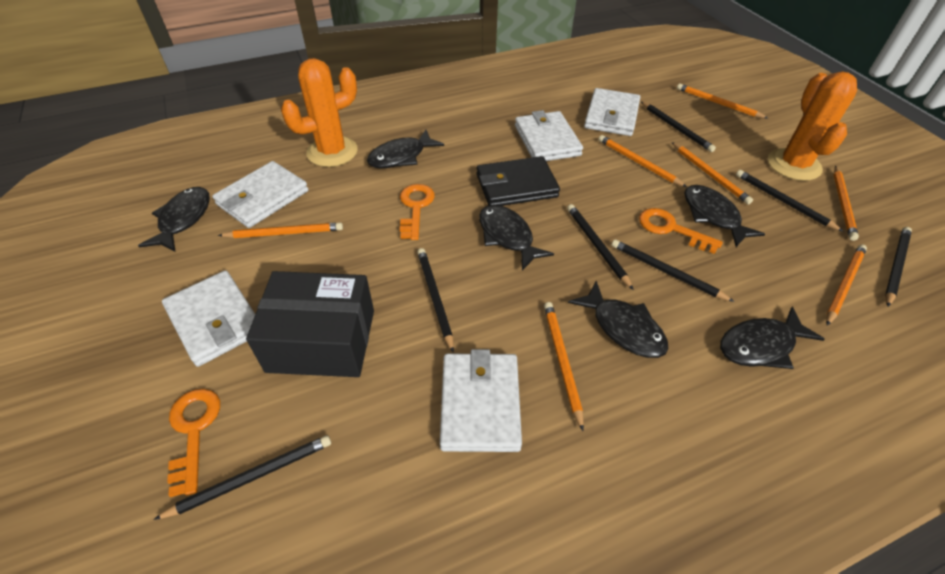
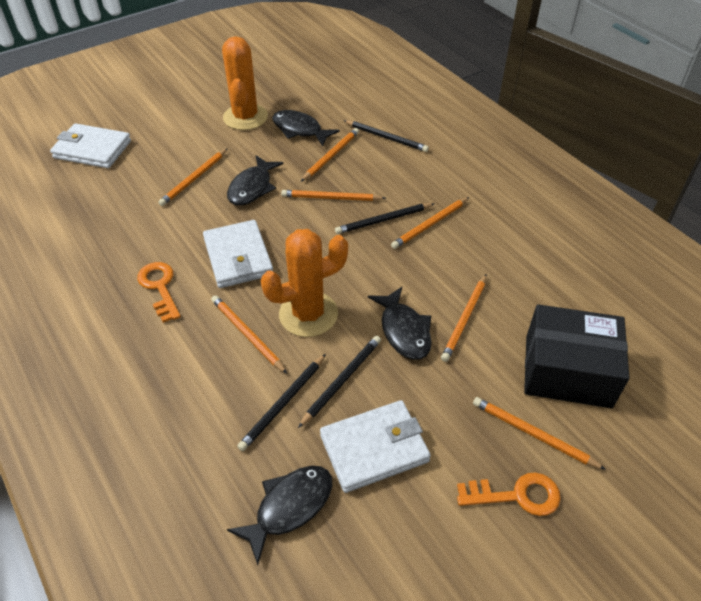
black fish: [138,187,210,252] [367,130,444,168] [479,205,554,271] [568,281,668,358] [684,185,765,247] [720,307,825,369] = 6 -> [227,155,283,206] [227,466,332,565] [272,110,340,147] [368,287,432,360] = 4
black pencil: [153,435,331,520] [417,248,454,353] [567,204,634,290] [611,240,734,302] [641,102,716,152] [736,170,844,232] [885,227,912,307] = 7 -> [237,354,326,451] [298,336,381,428] [335,203,435,234] [343,120,429,152] = 4
black wallet: [476,156,560,206] = 1 -> none = 0
orange key: [167,389,220,497] [400,184,435,240] [639,208,723,254] = 3 -> [137,262,181,323] [457,472,561,516] = 2
white wallet: [162,270,255,367] [212,161,308,228] [440,349,522,452] [515,110,583,161] [584,88,640,136] = 5 -> [50,123,131,168] [203,220,273,288] [320,400,431,493] = 3

